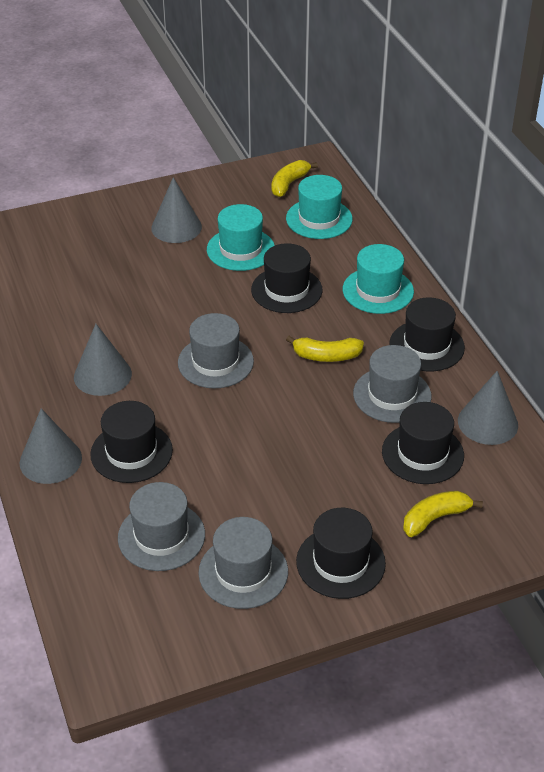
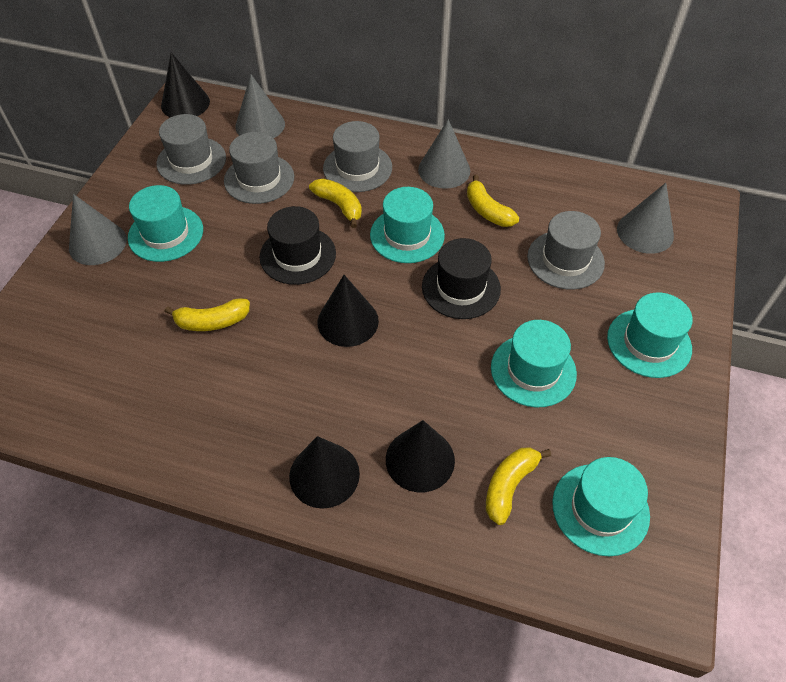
black cone: none = 0 -> [161,52,210,117] [289,436,360,509] [317,275,379,347] [386,420,455,492] = 4
black hat: [90,401,173,483] [251,243,322,313] [296,508,386,599] [382,402,464,484] [389,297,465,371] = 5 -> [260,206,336,285] [422,238,501,319] = 2
turquoise hat: [207,204,275,271] [286,175,353,239] [343,244,414,314] = 3 -> [128,185,203,262] [370,187,445,263] [491,320,577,407] [552,457,650,556] [607,292,693,378] = 5
yellow banana: [271,160,318,197] [286,336,364,362] [403,491,483,537] = 3 -> [165,298,250,331] [309,178,362,228] [467,175,519,227] [486,447,551,525] = 4

